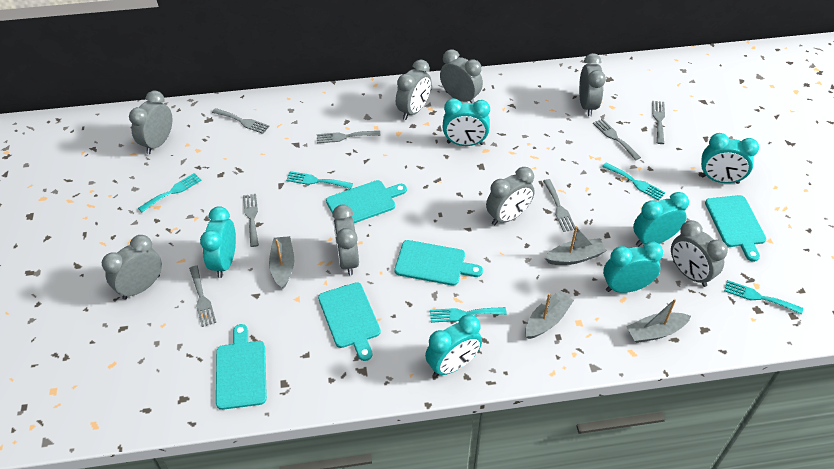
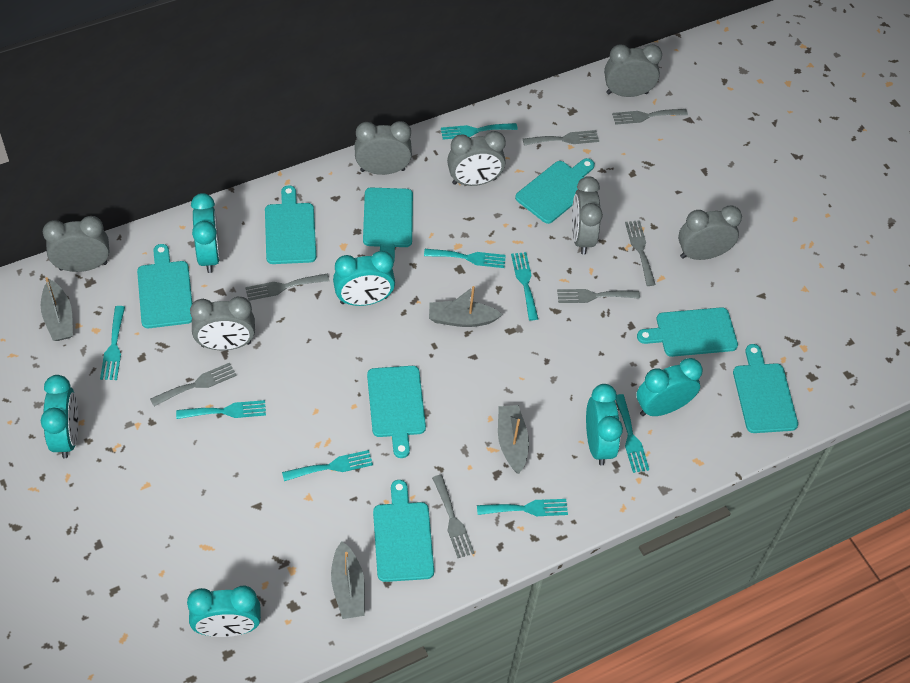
grey clock: [102,235,162,300] [129,91,172,154] [332,205,359,275] [396,59,431,120] [440,49,483,104] [486,167,535,226] [579,53,606,116] [671,220,728,287] = 8 -> [43,216,109,272] [190,297,255,350] [354,121,412,175] [447,131,506,186] [572,176,603,255] [604,44,662,97] [678,206,742,260] = 7
turquoise cutting board: [216,324,267,410] [318,282,381,361] [326,180,407,223] [394,240,483,286] [705,195,766,262] = 5 -> [137,244,192,328] [265,185,316,264] [363,188,413,263] [367,366,426,458] [373,480,434,582] [515,158,595,224] [637,307,738,357] [733,344,798,433] = 8
turquoise fork: [138,173,202,212] [286,171,353,189] [430,307,507,323] [602,163,665,201] [724,280,803,315] = 5 -> [100,306,125,380] [176,400,266,419] [282,450,373,481] [424,249,506,268] [441,123,518,140] [477,499,568,516] [511,252,538,320] [616,394,649,473] = 8

